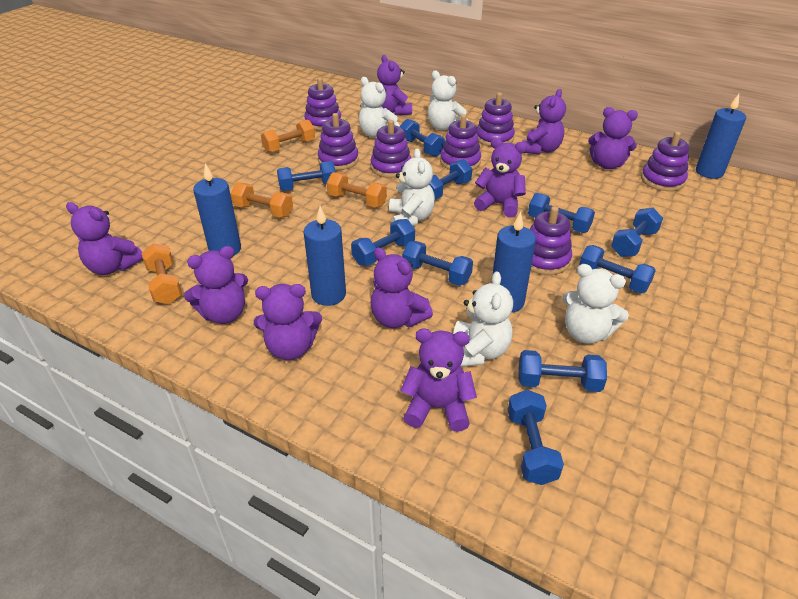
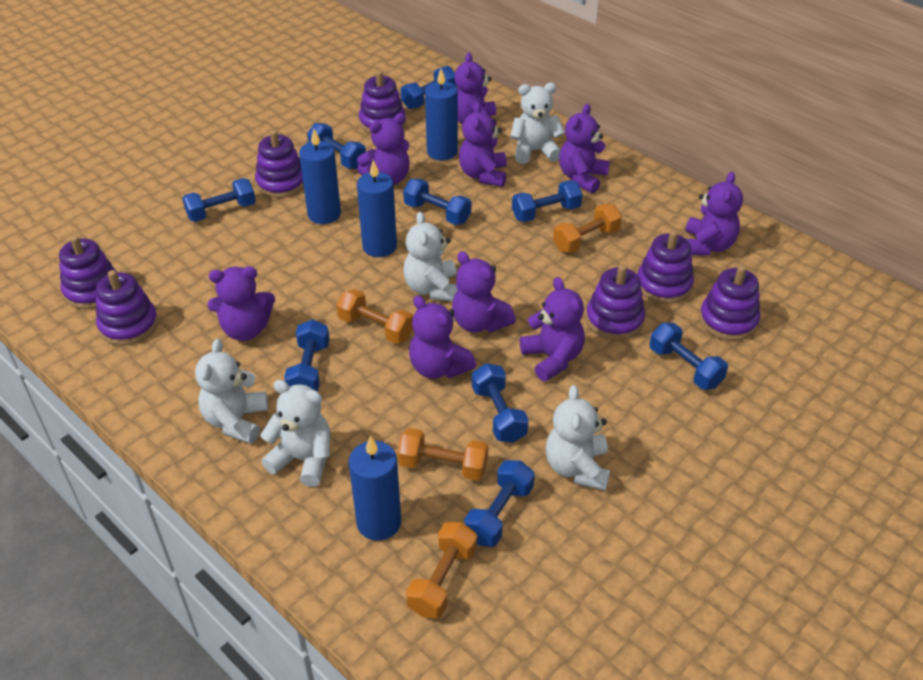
blue dumbbell: [277,161,336,191] [351,219,415,266] [399,119,445,157] [402,241,473,286] [429,159,472,199] [508,390,564,485] [518,350,607,392] [528,193,595,233] [579,245,656,294] [611,208,663,257] = 10 -> [182,178,256,222] [284,319,330,391] [307,123,366,169] [401,66,457,109] [403,179,471,225] [464,460,535,547] [472,363,529,443] [512,180,583,222] [649,323,728,390] = 9

